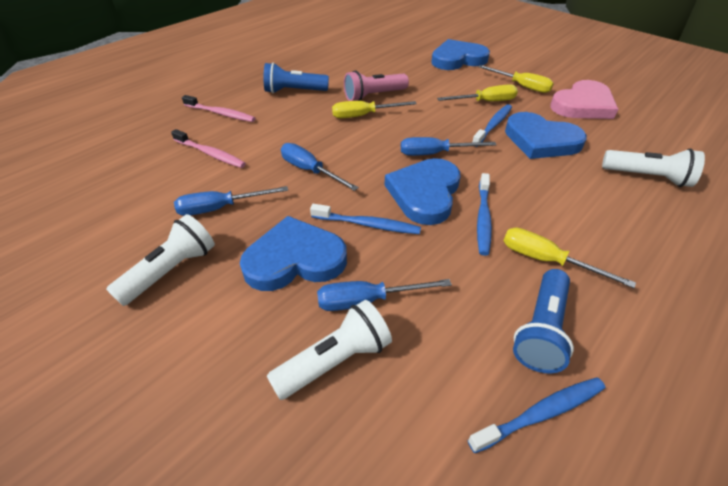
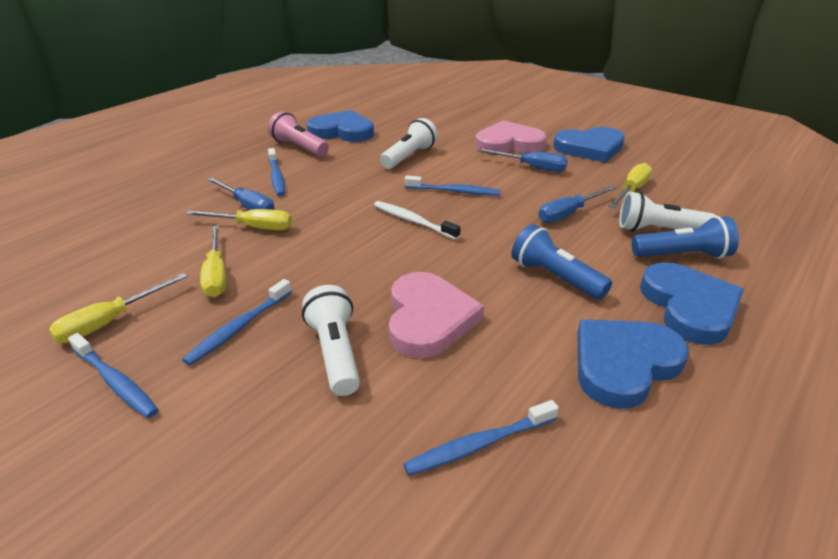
blue screwdriver: [174,186,288,216] [281,143,359,191] [317,279,452,311] [401,137,496,156] = 4 -> [207,177,275,210] [477,149,568,172] [538,186,616,223] = 3
blue toothbrush: [310,204,421,234] [468,377,605,453] [472,104,512,147] [477,173,492,256] = 4 -> [68,333,158,418] [182,279,292,365] [268,148,285,196] [403,400,559,476] [405,176,501,196] = 5
pink heart: [550,80,618,119] = 1 -> [389,272,484,358] [475,120,547,154] = 2
pink toothbrush: [171,129,246,168] [182,95,255,122] = 2 -> none = 0
white toothbrush: none = 0 -> [374,201,461,240] = 1

